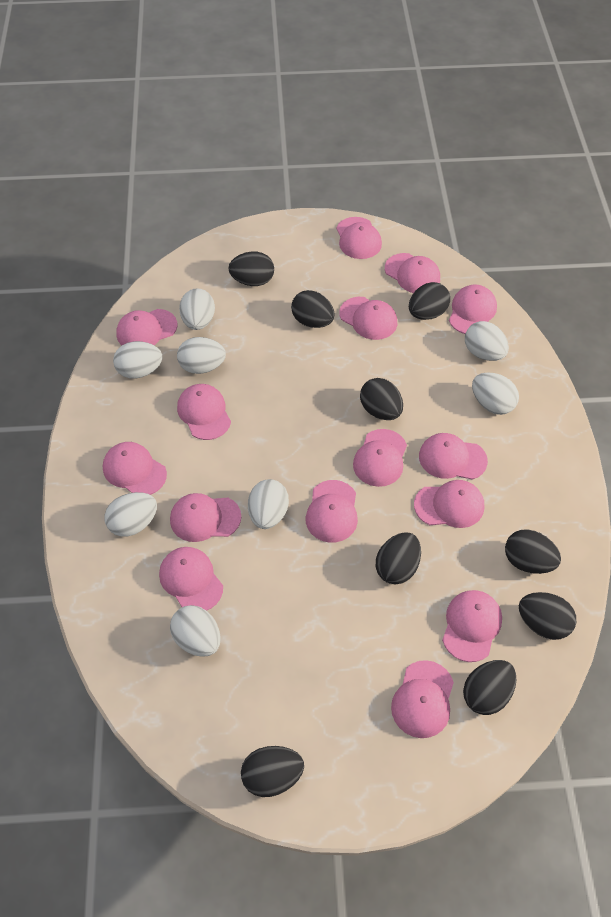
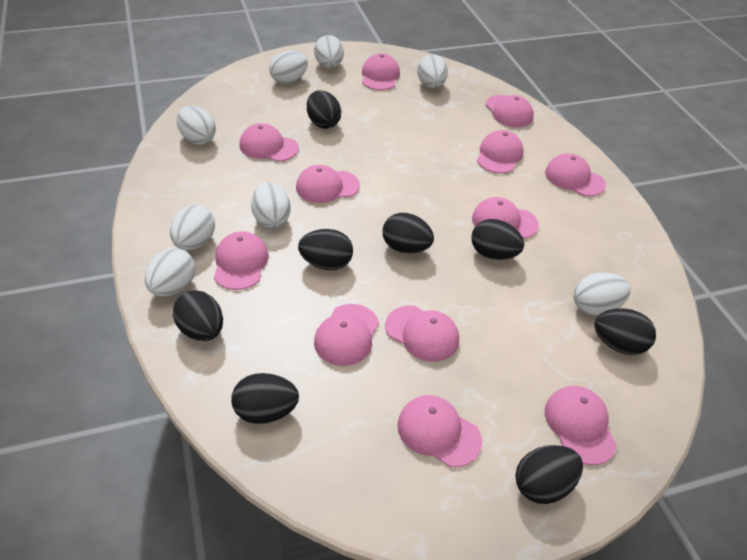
black egg: [228,251,274,286] [241,746,304,797] [291,290,335,328] [360,378,403,420] [376,532,421,584] [409,282,450,320] [463,660,516,715] [505,529,561,574] [519,592,576,640] = 9 -> [173,290,223,341] [231,373,299,424] [298,229,353,270] [307,90,341,129] [383,213,434,254] [471,219,524,260] [515,445,583,504] [594,308,656,355] = 8
pink cap: [103,442,167,495] [116,309,177,345] [159,547,223,611] [170,493,241,542] [177,384,231,440] [306,480,358,543] [336,217,382,259] [339,297,397,340] [353,429,407,487] [385,253,440,293] [391,660,454,738] [414,480,484,528] [419,433,488,480] [442,590,502,662] [449,285,497,334] = 15 -> [214,231,269,290] [239,123,299,162] [296,165,360,203] [314,304,379,366] [362,53,400,90] [385,305,459,362] [397,395,482,467] [472,197,539,239] [477,130,524,173] [485,95,534,127] [545,153,606,196] [545,386,617,465] = 12

